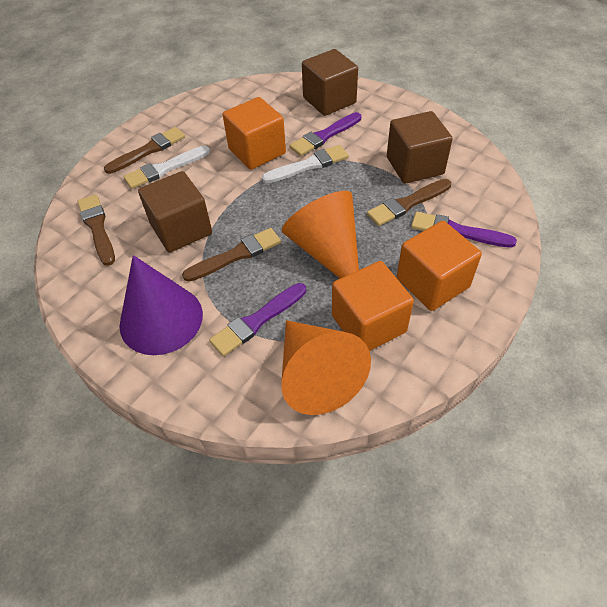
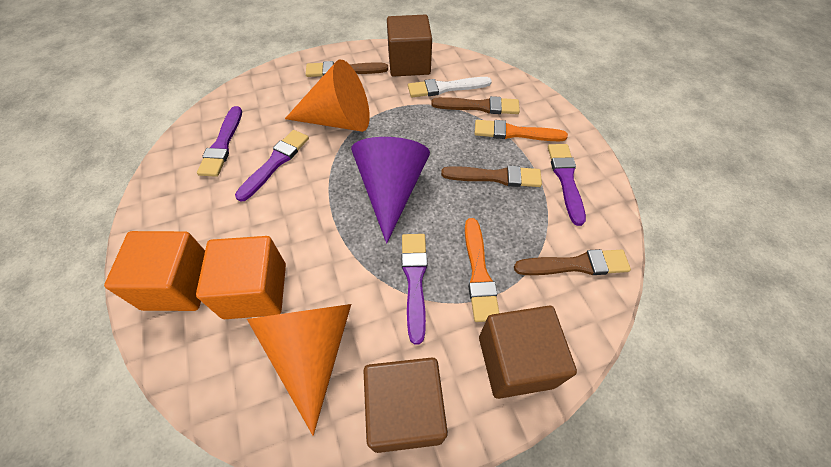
orange brush: none = 0 -> [465,218,499,322] [475,120,568,141] = 2
orange cube: [222,97,286,170] [332,261,414,351] [397,221,482,311] = 3 -> [104,231,205,311] [196,236,286,319] = 2
purple brush: [209,283,306,356] [289,112,361,156] [411,212,517,248] = 3 -> [197,106,242,177] [235,130,309,202] [402,234,427,345] [548,144,586,226] = 4
white brush: [123,146,210,189] [262,145,349,183] = 2 -> [408,77,492,97] = 1

